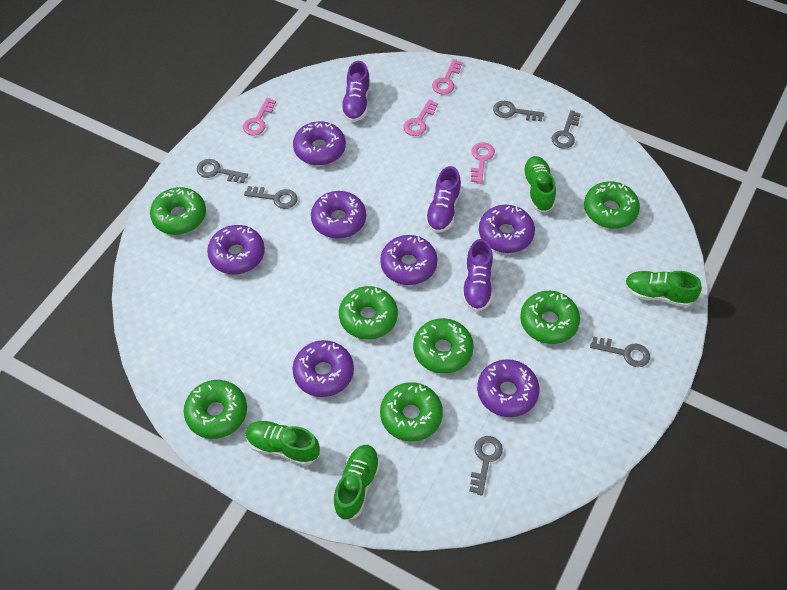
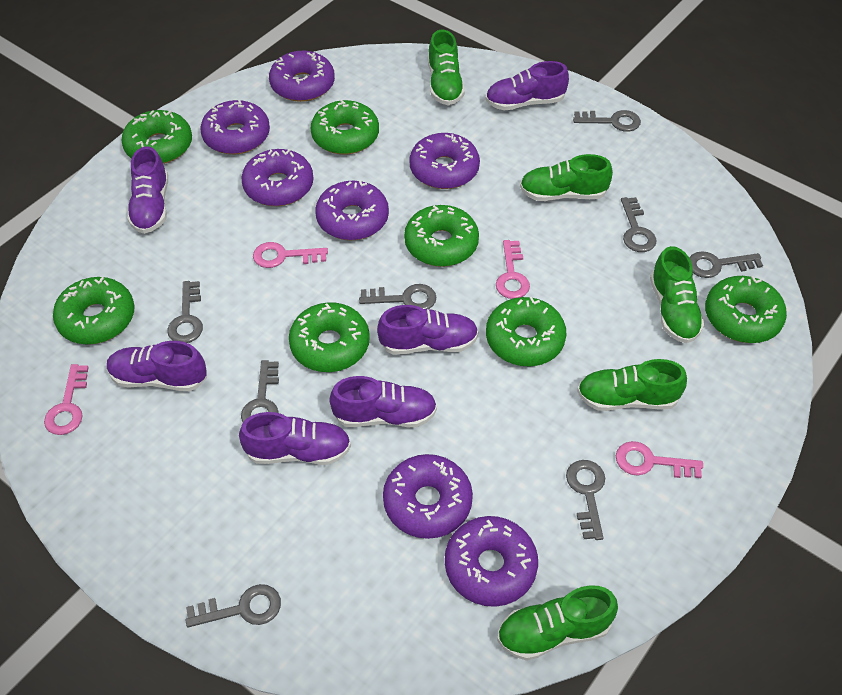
green shoe: [245,421,320,466] [333,445,380,520] [522,156,556,212] [624,271,702,307] = 4 -> [428,29,465,105] [497,585,618,660] [520,154,613,201] [577,359,687,411] [650,246,704,343] = 5
grey key: [197,159,248,183] [244,186,298,209] [469,436,503,496] [493,101,544,121] [552,110,581,149] [590,337,650,367] = 6 -> [167,281,203,343] [186,584,281,627] [241,360,279,422] [359,284,436,309] [566,460,605,540] [573,110,641,132] [621,197,656,252] [689,251,763,278] = 8
purple shoe: [341,61,370,122] [425,166,461,233] [462,239,493,312] = 3 -> [107,341,207,391] [127,146,168,234] [239,412,351,465] [329,376,437,427] [377,305,479,355] [485,61,569,110] = 6

